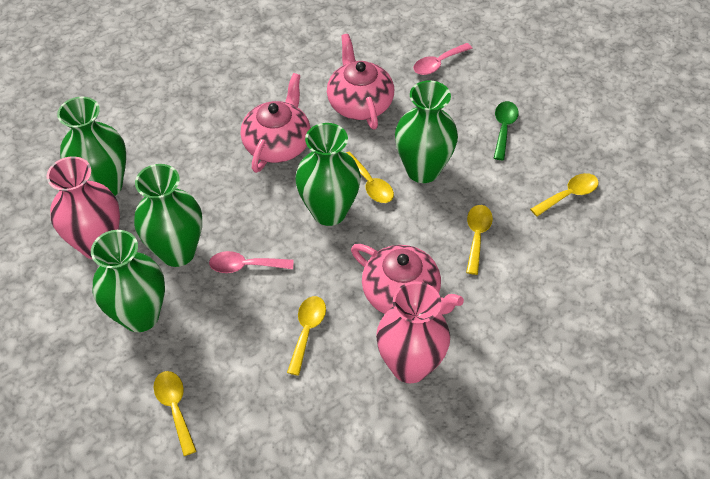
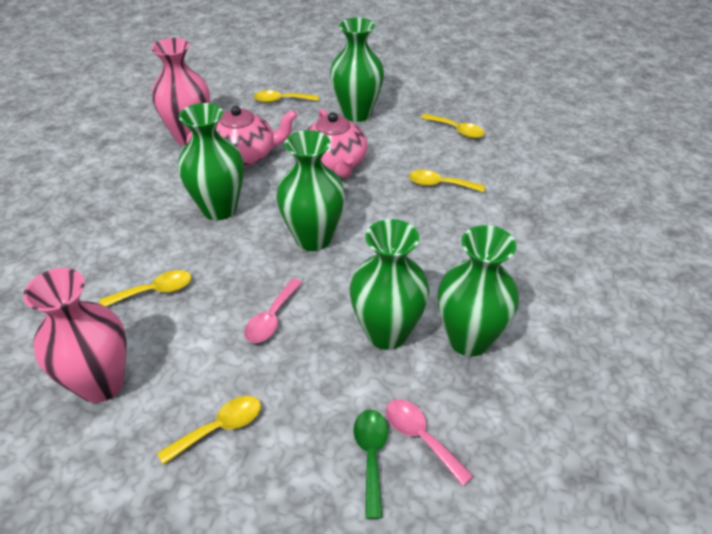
pink teapot: [241,73,311,173] [327,34,394,129] [351,244,464,314] = 3 -> [186,106,298,167] [306,109,368,178] = 2

